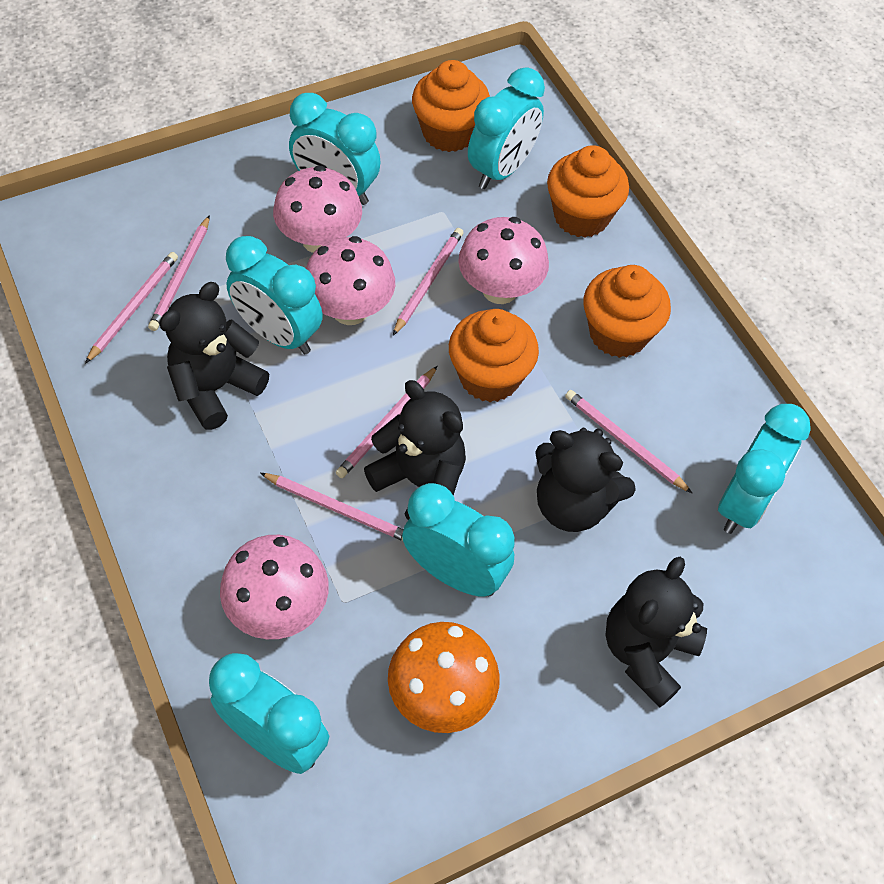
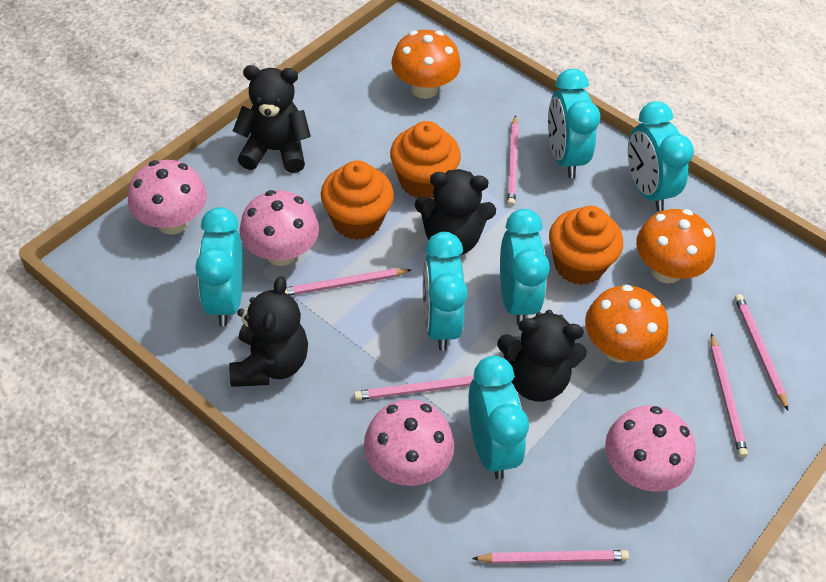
orange cupcake: [412,60,490,152] [449,309,539,402] [547,145,629,238] [583,265,671,358] = 4 -> [321,160,394,240] [390,121,461,198] [549,206,623,285] = 3
orange mushroom: [388,622,500,733] = 1 -> [391,30,461,99] [585,285,669,363] [636,209,715,283] = 3

